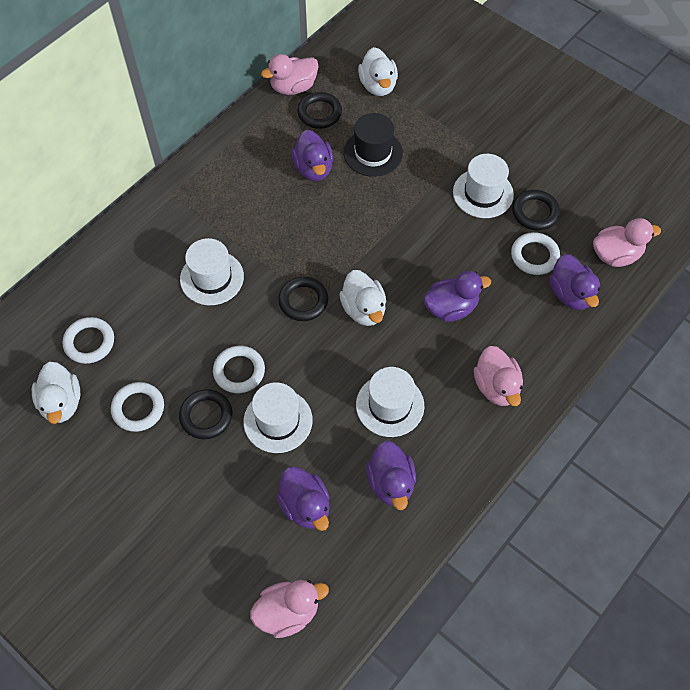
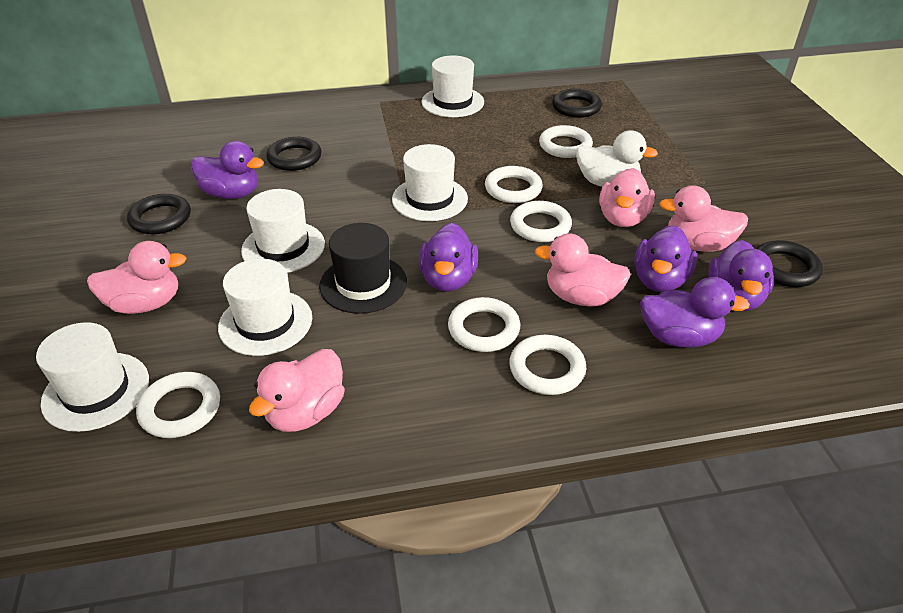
pink duck: [250,580,329,638] [261,54,319,95] [474,346,523,406] [593,218,661,267] = 4 -> [87,241,187,314] [249,349,345,432] [535,233,631,307] [599,168,655,227] [659,185,748,252] = 5
white duck: [32,362,80,424] [339,270,386,326] [358,47,398,96] = 3 -> [576,130,658,187] = 1
white hat: [180,238,244,305] [243,382,313,453] [356,367,424,437] [453,154,514,218] = 4 -> [36,322,149,432] [218,259,312,356] [241,189,325,273] [392,144,468,221] [421,55,484,117] = 5
white ring: [63,317,114,364] [111,382,164,432] [213,346,265,393] [511,232,560,275] = 4 -> [136,372,220,438] [448,297,520,352] [485,166,543,203] [509,335,586,395] [510,201,572,242] [539,125,593,158] = 6

